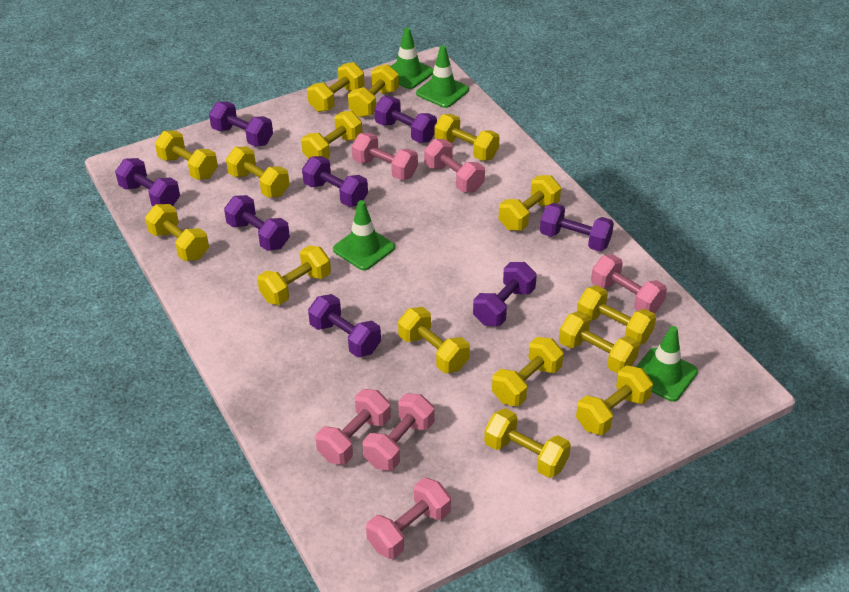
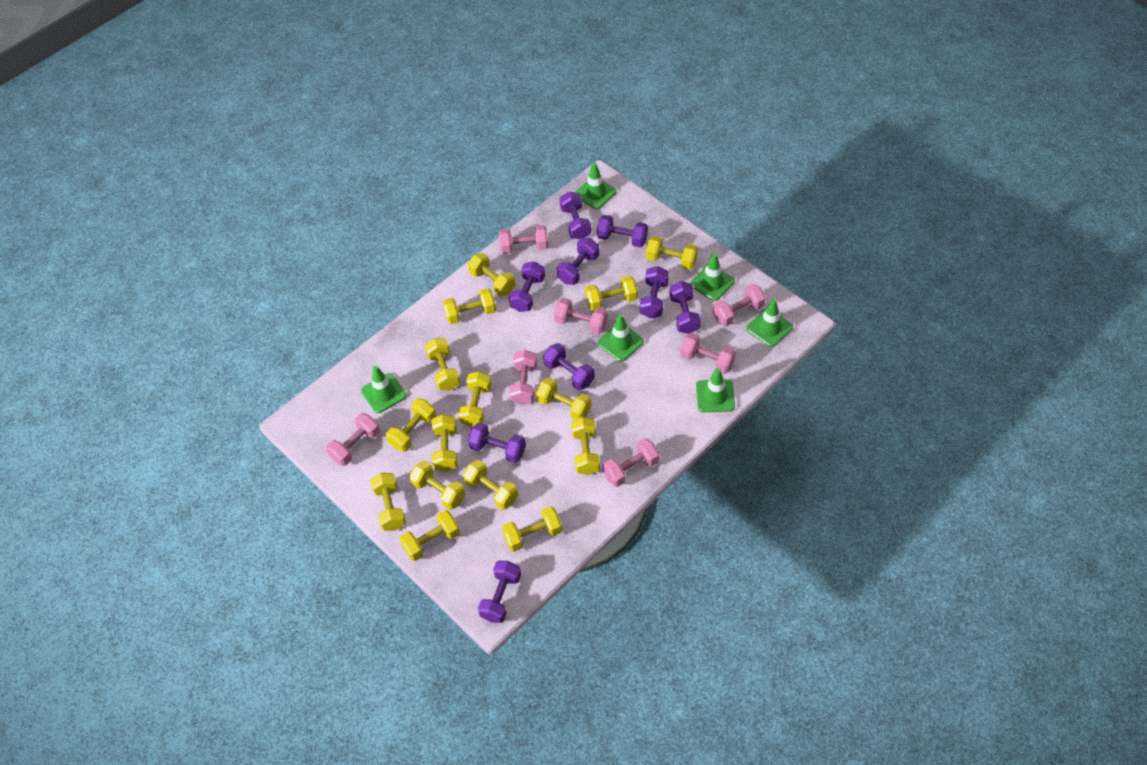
green traffic cone: [333,200,395,270] [390,27,434,89] [416,45,469,108] [636,326,698,402] = 4 -> [361,366,407,413] [575,163,617,209] [598,314,644,362] [690,253,735,301] [696,368,735,412] [747,299,793,347] = 6
pink dumbbell: [316,389,391,465] [352,133,418,180] [363,393,434,471] [366,478,451,559] [424,139,485,192] [591,254,667,313] = 6 -> [326,413,380,466] [499,225,548,254] [509,350,537,405] [554,298,608,334] [603,438,659,487] [680,333,736,374] [713,284,766,327] = 7
purple dumbbell: [115,158,180,206] [209,101,273,146] [224,195,290,251] [302,156,368,207] [308,294,381,358] [374,96,437,143] [473,262,537,326] [540,203,614,251] = 8 -> [468,423,526,463] [478,561,521,623] [509,261,545,312] [543,343,595,390] [557,238,599,285] [559,192,591,239] [597,215,648,248] [640,266,669,318] [670,281,700,334] = 9

